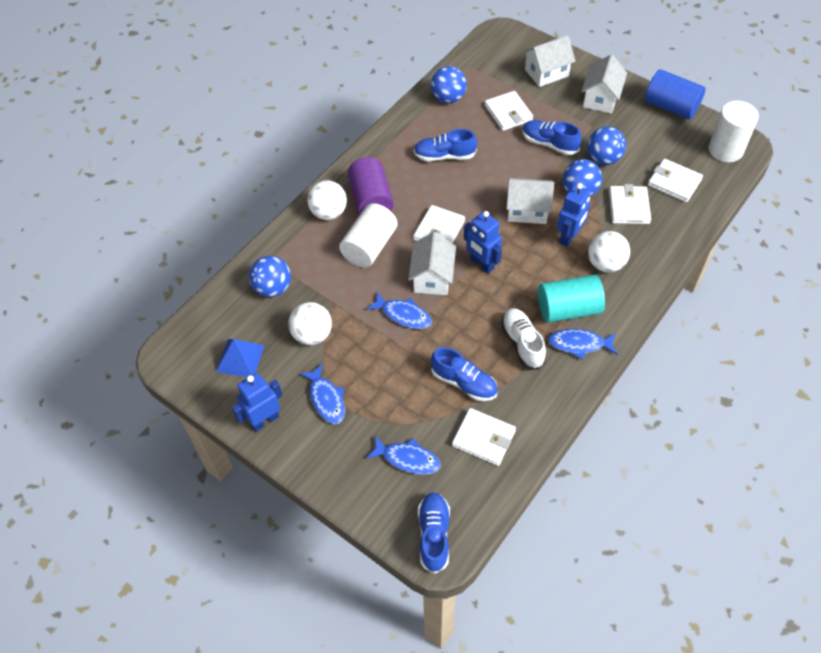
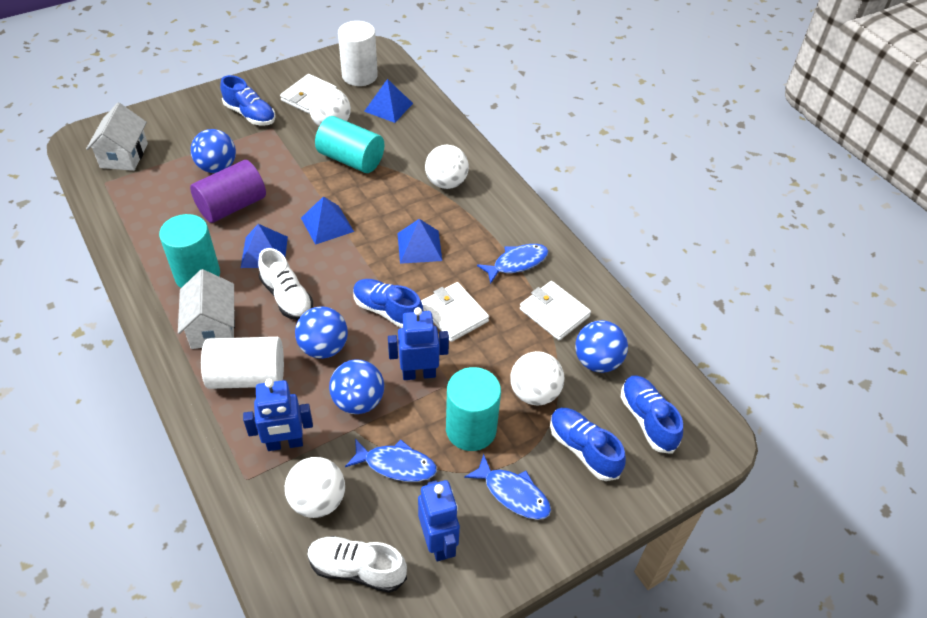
blue cylinder: [645,69,706,119] = 1 -> none = 0
blue fish: [299,363,345,424] [366,292,432,329] [366,435,441,475] [548,329,617,360] = 4 -> [345,439,437,482] [464,454,551,520] [477,244,549,284] = 3
blue pyramid: [216,339,265,377] = 1 -> [241,224,288,268] [301,196,354,245] [364,79,413,123] [397,219,442,264] = 4
turquoise cylinder: [538,275,605,323] = 1 -> [159,214,220,288] [315,116,384,173] [446,367,501,451] = 3
white ball: [289,302,332,345] [307,180,347,220] [588,231,630,272] = 3 -> [285,457,345,518] [309,88,351,126] [425,145,469,189] [510,351,564,405] = 4
white house: [408,232,456,295] [507,178,554,224] [523,35,576,87] [581,55,627,114] = 4 -> [86,103,148,171] [178,269,235,349] = 2
white shoe: [501,308,546,370] = 1 -> [258,248,313,320] [307,536,407,593] = 2
white wallet: [413,205,465,243] [452,408,516,466] [485,91,533,131] [609,184,651,224] [648,159,703,203] = 5 -> [280,74,337,114] [421,282,489,342] [520,281,591,340] = 3

